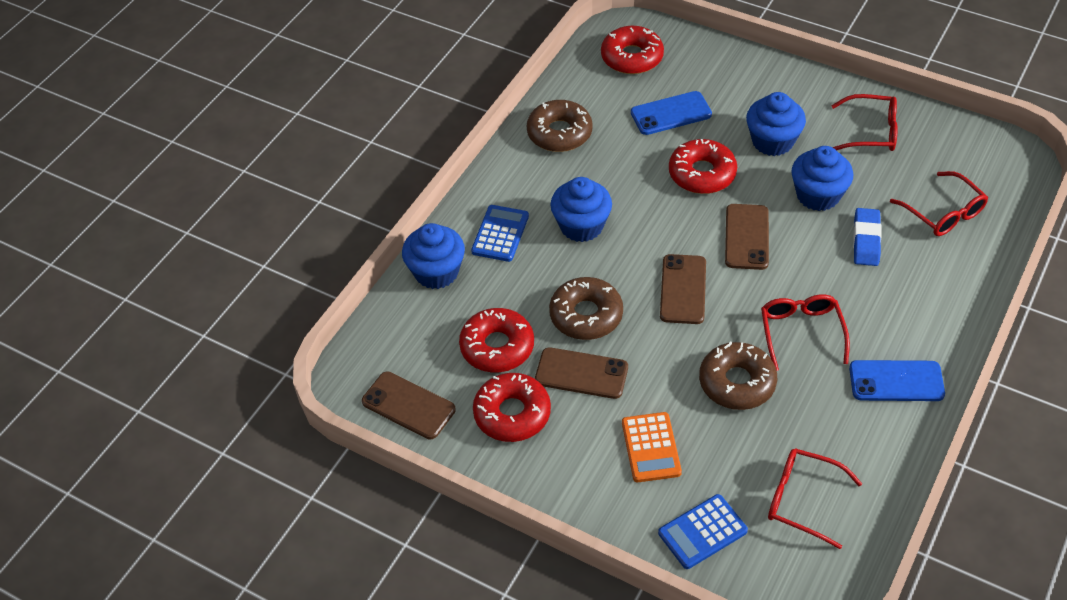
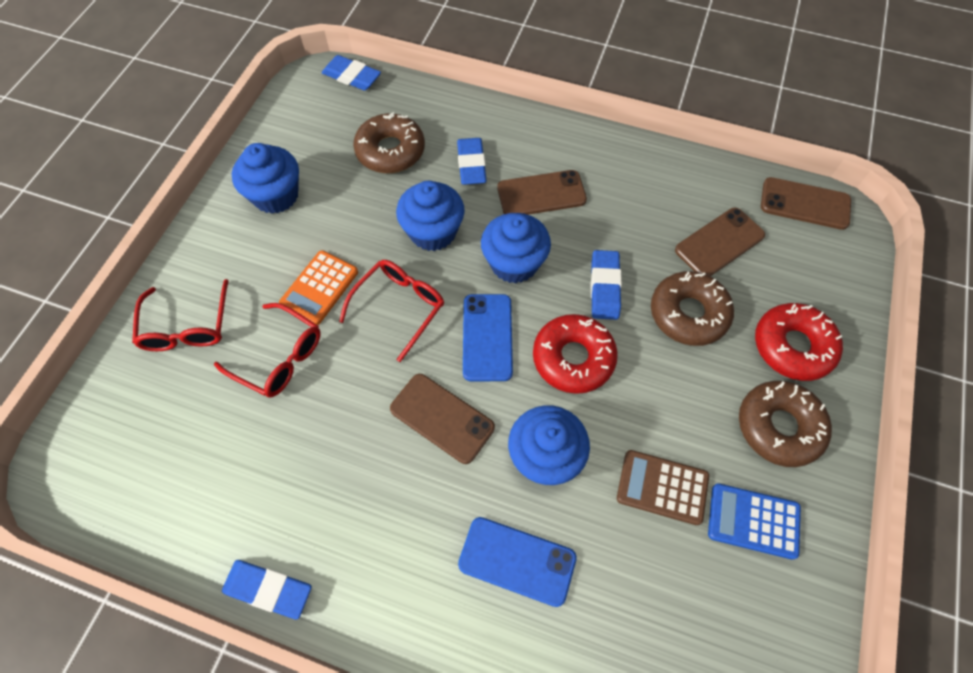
blue calculator: [471,205,529,262] [658,494,748,569] = 2 -> [708,483,801,560] = 1
blue eraser: [853,208,882,266] = 1 -> [222,560,312,619] [322,55,381,91] [457,138,487,185] [591,250,622,320] = 4
brown calculator: none = 0 -> [617,450,709,525] = 1
red donut: [459,308,534,372] [473,373,551,442] [601,26,664,74] [669,139,737,194] = 4 -> [533,314,618,394] [755,303,843,381] = 2
red glasses: [761,294,850,371] [768,448,862,549] [831,94,898,151] [890,171,988,236] = 4 -> [132,279,229,351] [214,303,321,398] [339,260,444,362] = 3

